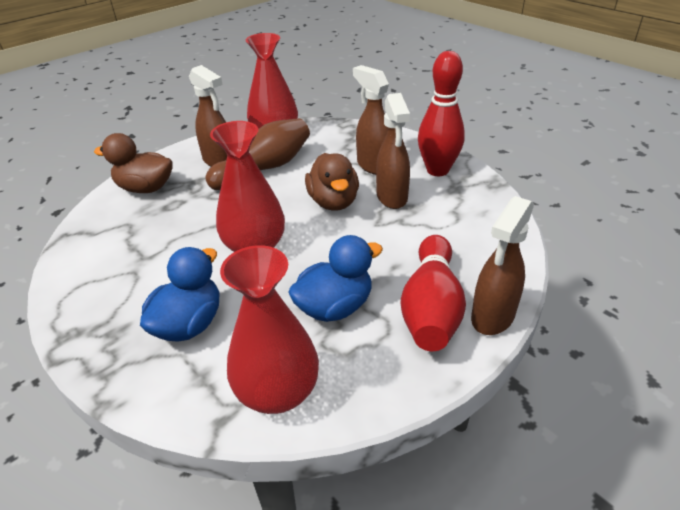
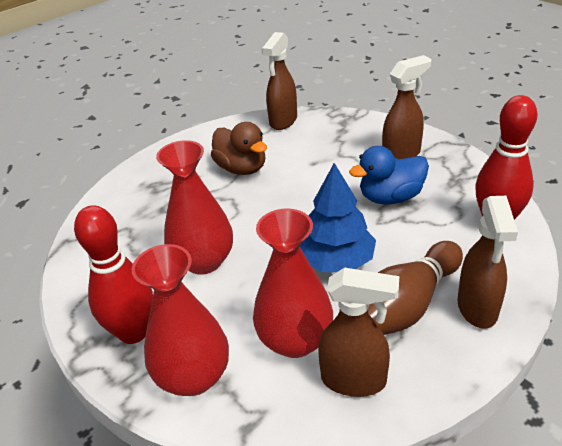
blue duck: [140,247,219,342] [288,235,383,322] = 2 -> [349,146,429,204] = 1
blue tree: none = 0 -> [300,163,376,272] = 1
brown duck: [94,133,173,193] [305,153,359,211] = 2 -> [211,122,267,175] = 1

